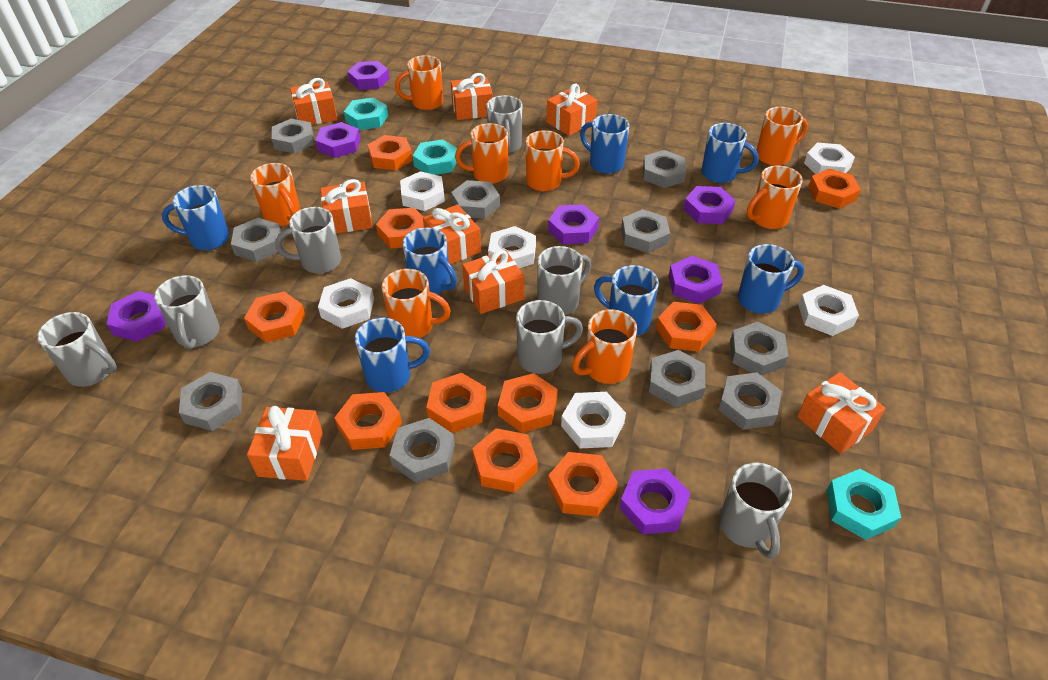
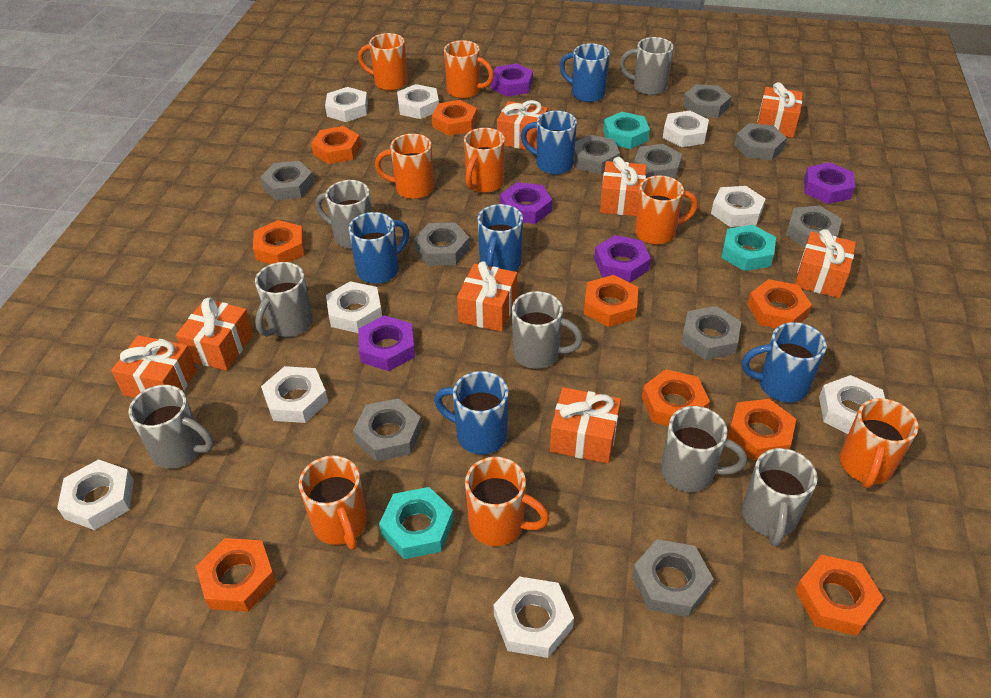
blue mug: [162,185,230,250] [355,318,430,393] [402,227,457,294] [580,114,629,174] [594,265,659,336] [701,123,759,183] [738,244,804,314] = 7 -> [348,212,409,284] [434,371,508,455] [478,204,523,271] [521,111,577,175] [559,43,610,102] [742,322,827,403] = 6
orange nut: [244,291,305,342] [335,392,402,450] [368,135,413,170] [376,208,424,248] [426,373,487,433] [472,428,538,493] [498,373,558,433] [548,452,618,517] [656,302,717,352] [808,169,861,208] = 10 -> [196,538,276,612] [253,220,304,264] [311,126,361,164] [432,100,477,136] [584,275,638,327] [642,369,710,426] [727,399,796,460] [747,279,812,328] [795,555,884,636] = 9
purple nut: [107,291,166,342] [315,122,360,158] [347,61,389,90] [548,204,599,244] [619,468,690,534] [669,256,723,304] [684,186,736,224] = 7 -> [358,315,415,371] [491,63,533,97] [500,182,552,224] [594,235,651,283] [804,162,855,204] = 5
white nut: [318,278,374,329] [400,171,445,211] [488,226,536,268] [561,392,626,448] [798,285,859,336] [804,142,855,174] = 6 -> [57,459,134,530] [261,366,328,423] [325,87,368,122] [326,281,382,333] [397,84,439,119] [494,577,574,658] [663,111,709,147] [711,186,766,227] [819,375,885,434] = 9

